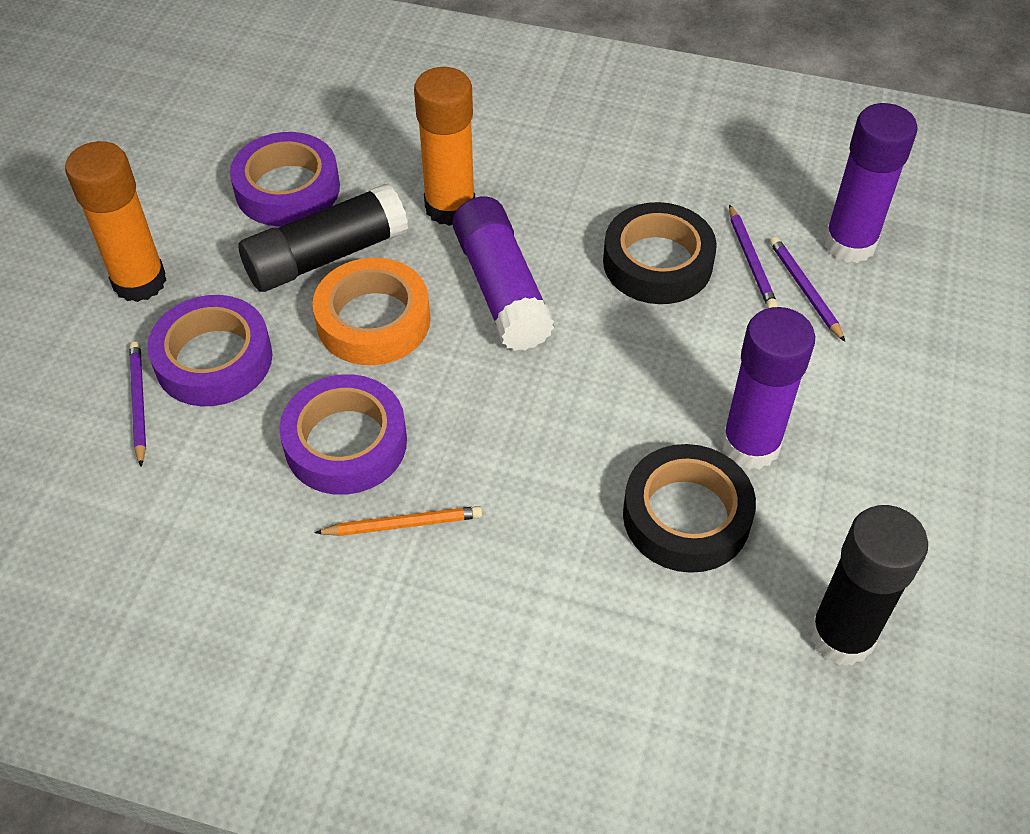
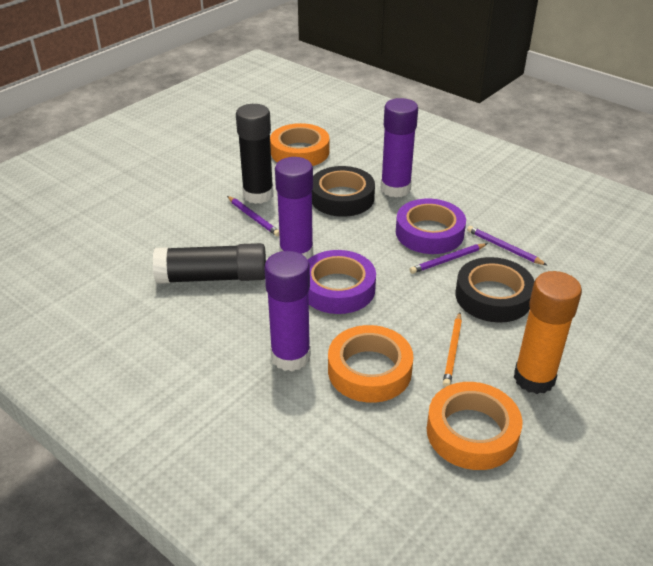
orange glue stick: [65,141,167,302] [414,67,475,226] = 2 -> [514,271,582,394] = 1
orange tape: [313,258,430,365] = 1 -> [270,123,330,166] [328,325,413,403] [427,382,522,470] = 3
purple tape: [147,295,272,406] [230,132,340,227] [279,374,407,495] = 3 -> [308,250,376,314] [396,199,466,254] = 2

